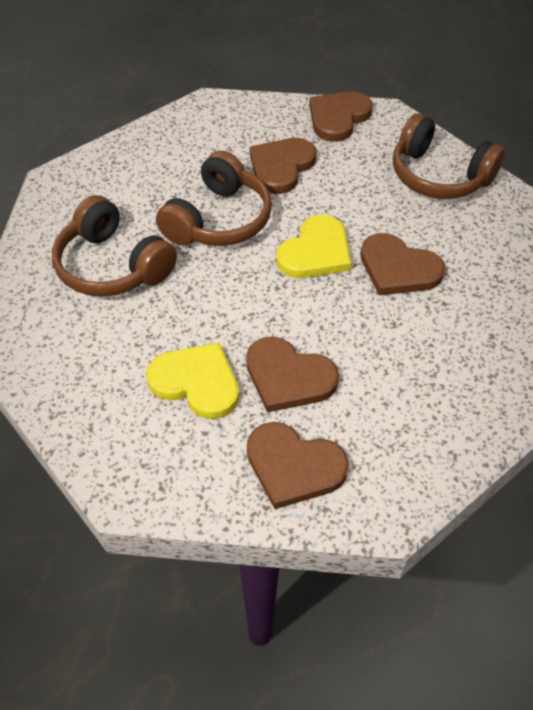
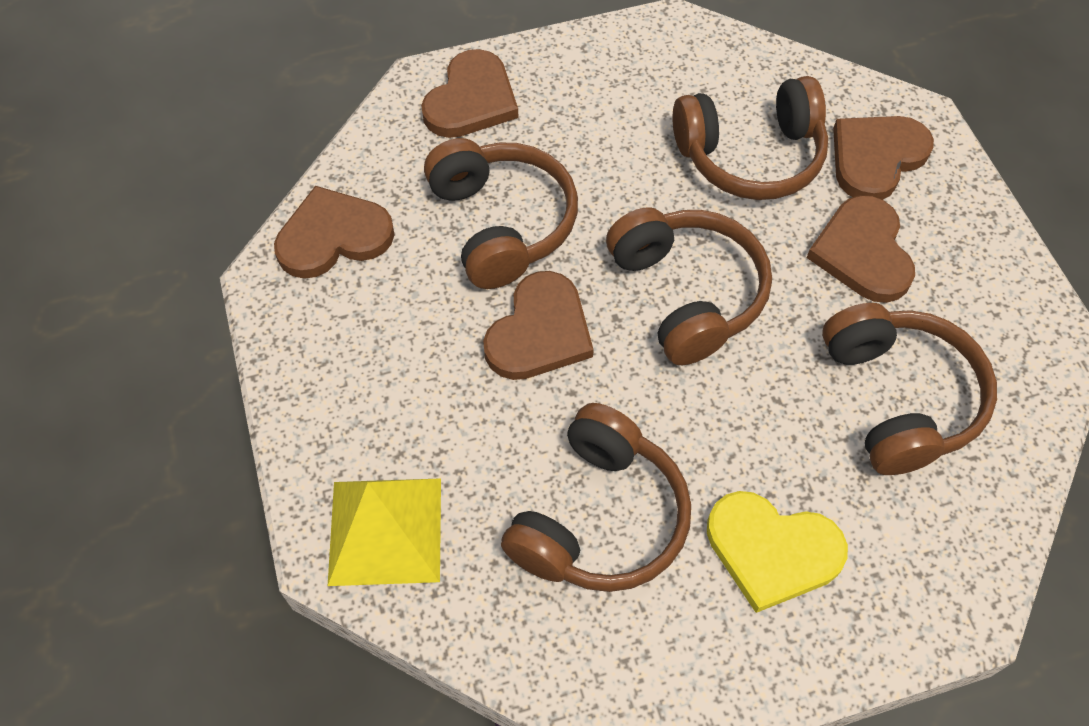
brown headphones: [52,195,177,297] [156,151,272,246] [393,113,505,199] = 3 -> [424,138,578,289] [501,403,691,592] [606,207,772,365] [673,76,828,200] [822,303,997,475] = 5
yellow heart: [147,343,239,419] [276,215,351,278] = 2 -> [707,491,848,613] = 1
yellow pyramid: none = 0 -> [328,478,441,586] = 1

